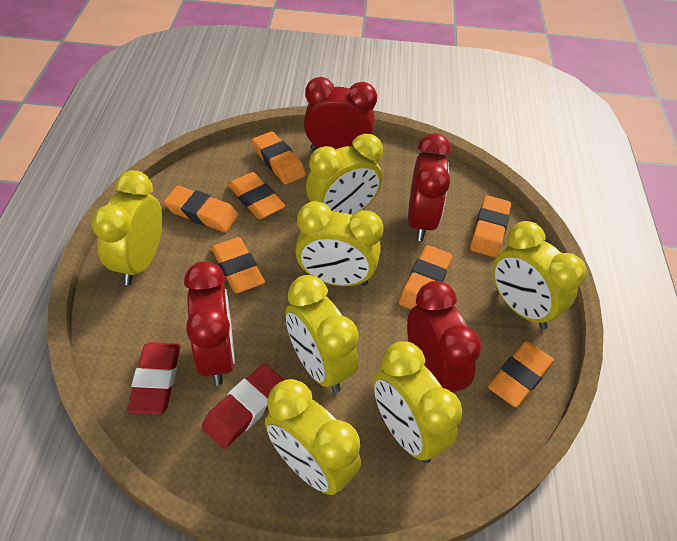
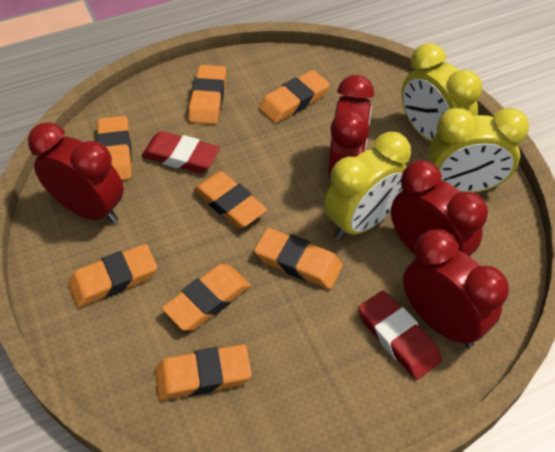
orange eraser: [164,185,238,232] [211,237,265,293] [228,172,286,219] [252,131,306,185] [399,245,452,309] [470,195,511,257] [488,341,554,408] = 7 -> [68,244,157,307] [96,116,132,180] [155,344,252,400] [162,264,250,331] [188,65,226,124] [194,171,267,228] [254,228,343,289] [259,70,330,123] = 8
yellow clock: [92,170,162,285] [265,379,361,495] [286,275,359,393] [295,201,383,286] [306,134,383,215] [373,341,462,463] [493,221,587,329] = 7 -> [324,132,411,240] [401,43,482,142] [428,108,529,193] = 3

